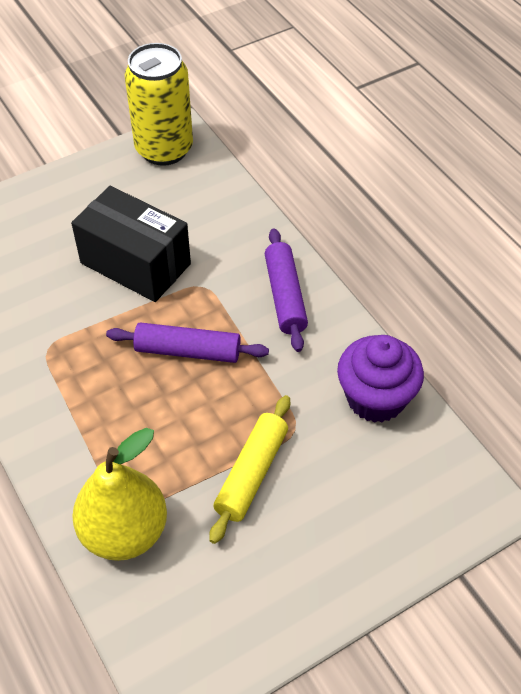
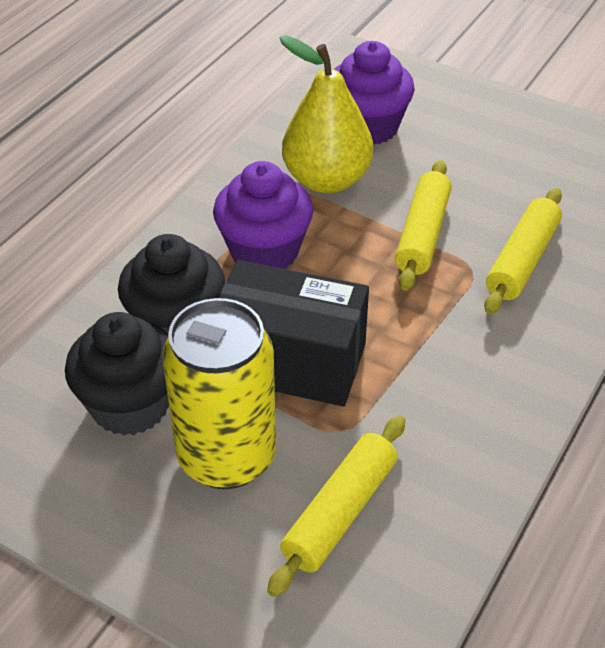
black cupcake: none = 0 -> [65,312,169,436] [118,234,226,333] = 2
purple cupcake: [337,335,424,423] = 1 -> [213,161,313,269] [334,41,415,145] = 2
purple rolling pin: [106,322,269,363] [265,228,308,352] = 2 -> none = 0
yellow rolling pin: [209,395,290,544] = 1 -> [267,416,405,597] [395,160,451,291] [484,188,562,314] = 3

